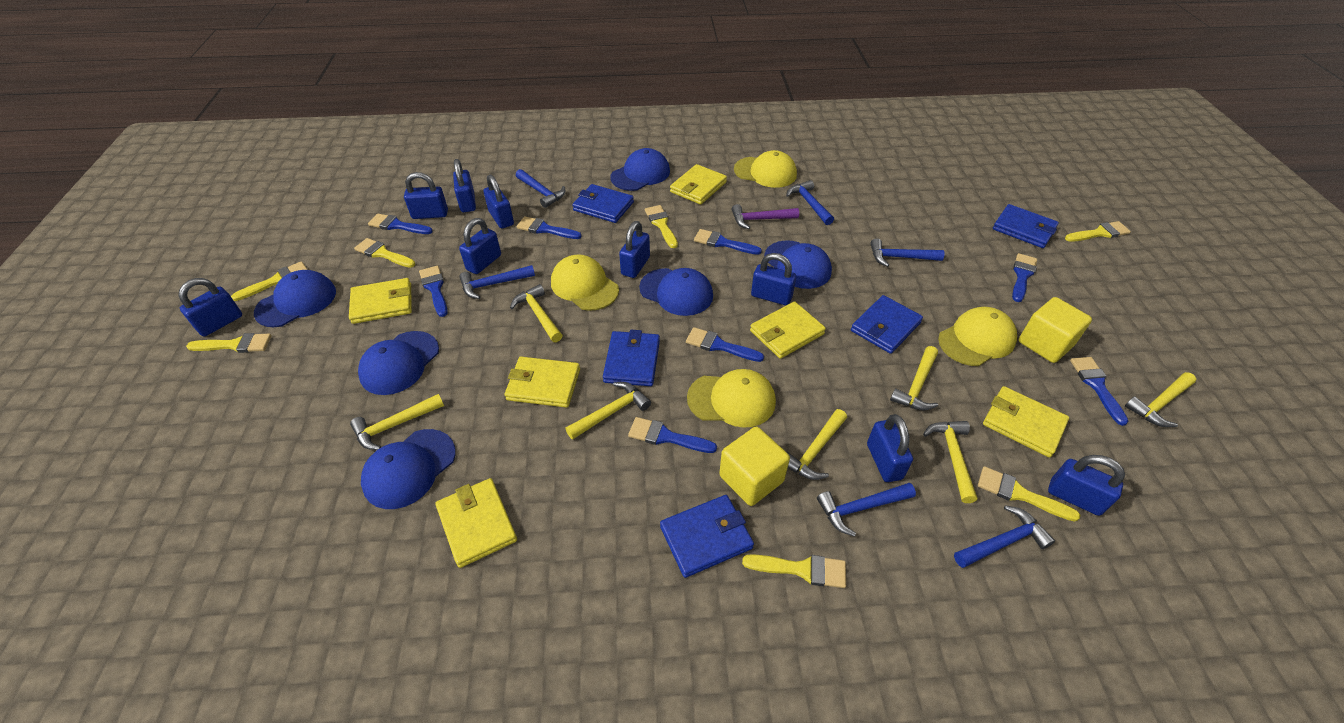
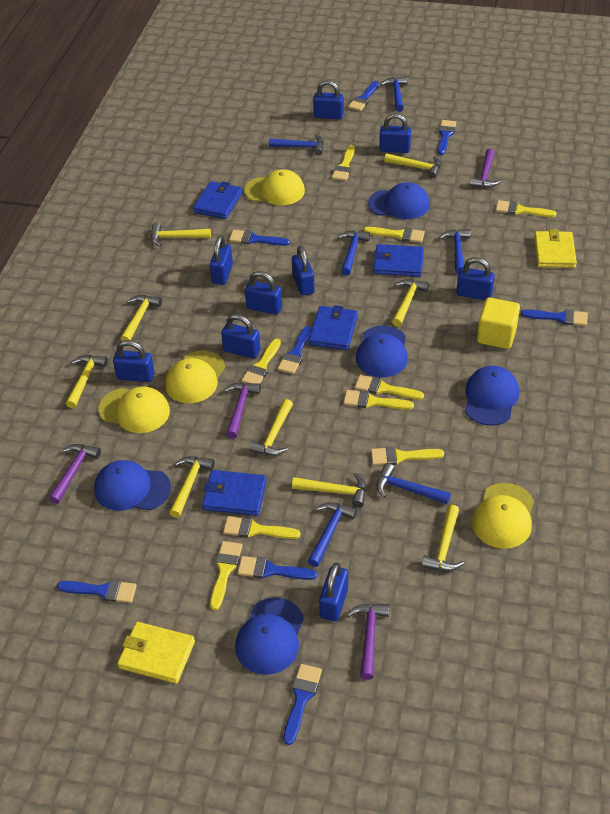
blue cap: [254,270,336,327] [358,331,439,395] [361,429,456,509] [610,148,670,191] [639,268,713,316] [764,240,832,289] = 6 -> [94,460,171,511] [235,598,304,675] [356,326,408,377] [368,182,430,219] [465,366,519,426] = 5
blue wallet: [572,184,634,223] [603,330,660,386] [660,495,754,578] [851,295,923,354] [993,204,1059,248] = 5 -> [193,181,242,219] [202,470,267,516] [309,305,358,350] [373,244,424,277] = 4
purple hammer: [732,204,799,229] = 1 -> [49,444,101,504] [224,382,261,439] [347,604,389,680] [469,149,501,188] = 4
yellow brush: [186,333,272,353] [231,261,308,301] [354,238,415,268] [645,205,678,248] [742,554,846,588] [978,466,1080,522] [1065,221,1131,242] = 7 -> [210,541,242,610] [223,516,300,539] [241,339,281,384] [332,145,355,181] [343,390,414,410] [355,375,424,400] [364,227,425,243] [371,446,444,465] [495,200,556,217] = 9
yellow cube: [719,427,790,506] [1019,297,1092,363] = 2 -> [477,297,520,349] = 1
yellow hammer: [350,394,444,450] [510,284,563,342] [565,382,651,440] [787,409,847,480] [890,346,938,410] [923,421,977,503] [1125,372,1196,427] = 7 -> [66,355,108,409] [120,295,162,341] [151,223,211,247] [169,456,215,518] [249,399,293,456] [292,473,366,508] [384,153,441,178] [392,279,429,327] [422,505,464,571] = 9
yellow wallet: [349,278,412,324] [436,478,517,568] [505,357,580,408] [670,164,727,205] [750,301,826,359] [983,386,1069,458] = 6 -> [117,622,195,684] [534,229,577,268] = 2

